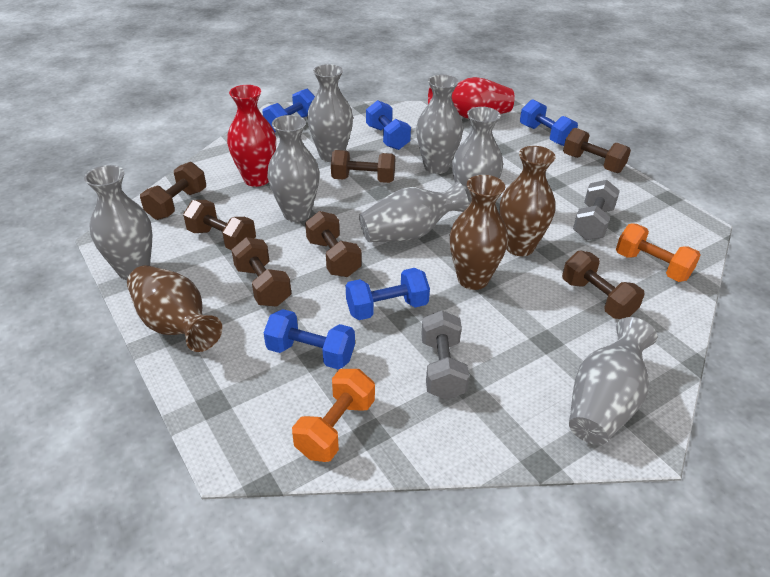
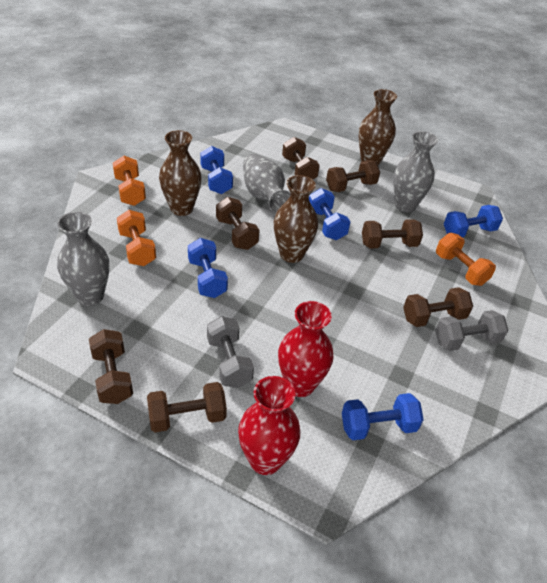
grey vase: [84,165,152,280] [267,115,320,222] [307,64,353,162] [359,181,469,242] [416,74,463,174] [452,107,503,205] [569,317,657,445] = 7 -> [57,212,109,306] [243,154,291,213] [393,131,438,212] = 3
orange dumbbell: [292,369,375,462] [616,223,701,282] = 2 -> [113,156,146,206] [117,210,156,266] [436,233,496,286] = 3

